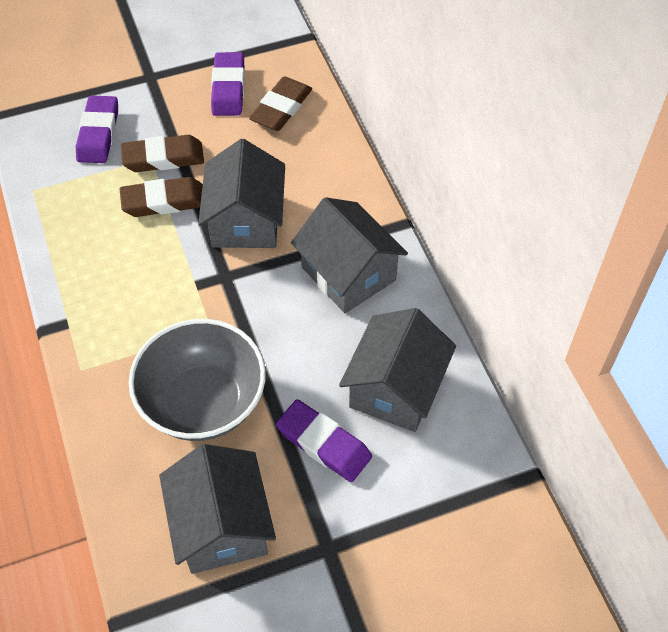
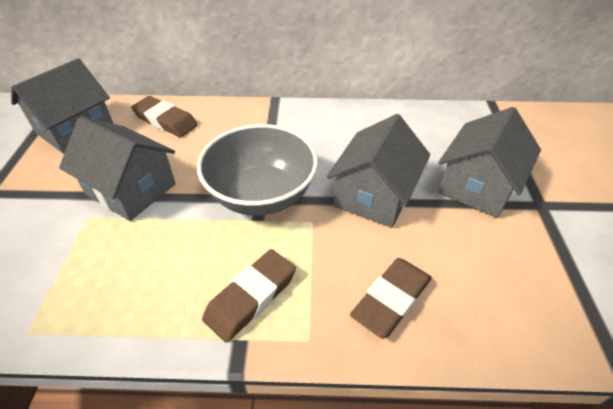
purple eraser: [76,96,118,163] [211,52,244,116] [276,399,372,482] = 3 -> none = 0

